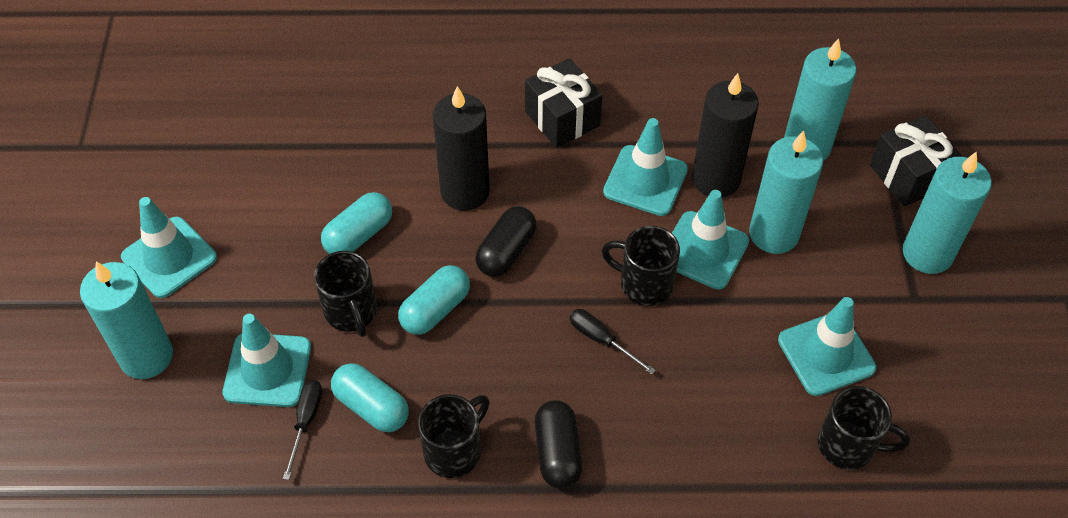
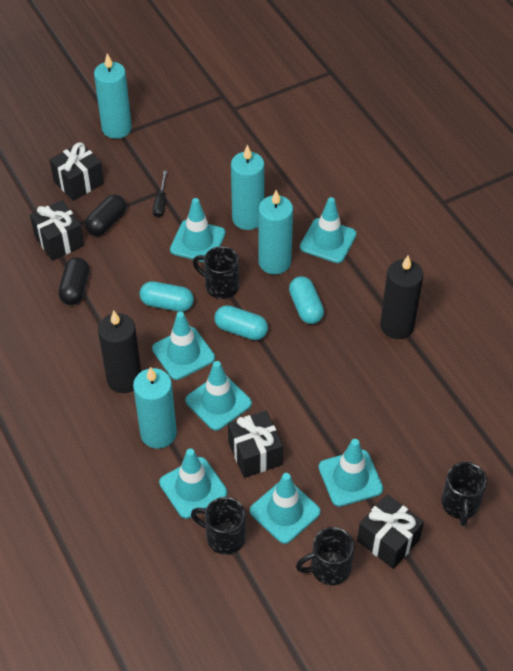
black gift: [525,58,602,148] [870,115,962,207] = 2 -> [30,200,84,261] [50,142,104,201] [228,411,283,478] [357,494,424,569] = 4
black screwdriver: [283,380,322,480] [570,309,655,374] = 2 -> [153,171,167,218] = 1
turquoise traffic cone: [121,197,217,298] [223,314,311,407] [603,118,688,216] [672,190,749,289] [778,297,876,396] = 5 -> [152,311,215,380] [159,449,227,519] [170,198,226,262] [185,361,252,431] [250,473,320,544] [300,197,357,263] [319,439,383,507] = 7

